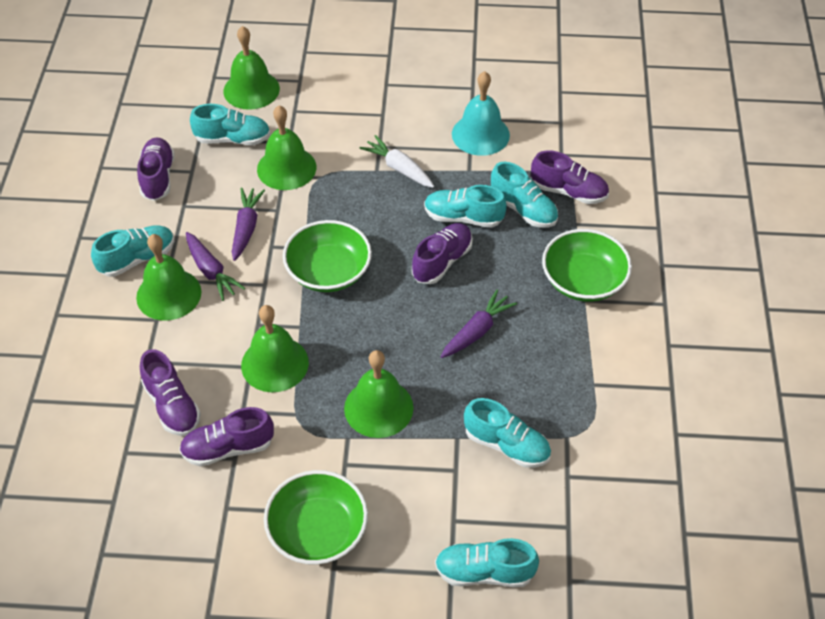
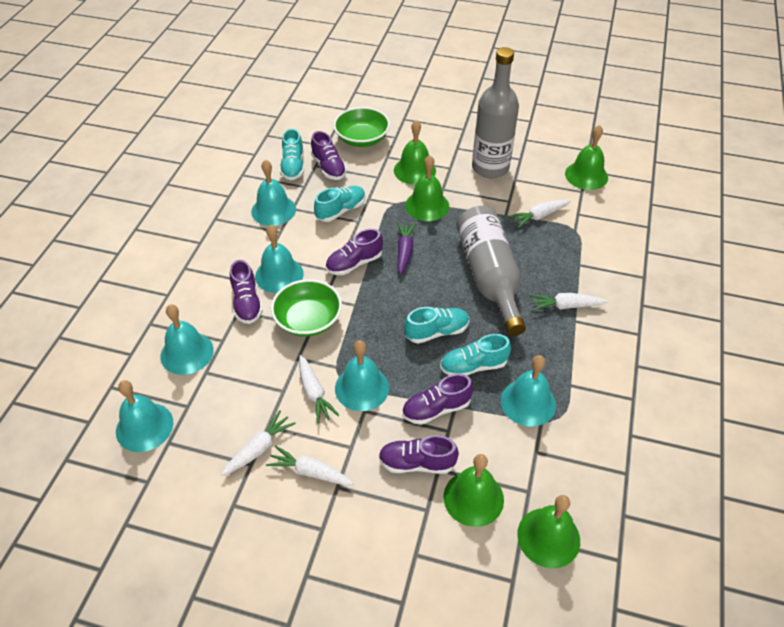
green bowl: [264,470,368,565] [283,220,372,292] [542,229,632,302] = 3 -> [271,279,342,337] [333,107,390,147] = 2
grey bottle: none = 0 -> [456,206,526,336] [472,47,519,178] = 2
purple carrot: [186,232,245,301] [232,188,265,261] [440,290,517,358] = 3 -> [397,222,416,275] = 1
turquoise bell: [452,71,510,156] = 1 -> [116,380,173,452] [161,304,214,375] [251,160,296,226] [255,225,304,293] [335,340,389,411] [501,355,556,427] = 6
turquoise shoe: [91,225,174,277] [190,104,270,145] [424,185,507,228] [435,538,539,587] [464,398,551,468] [491,162,558,228] = 6 -> [280,129,304,181] [314,186,366,222] [404,307,469,344] [440,334,511,375] = 4
white carrot: [360,135,434,188] = 1 -> [220,411,296,476] [266,446,354,485] [299,355,339,424] [508,199,571,228] [530,293,608,311] = 5

